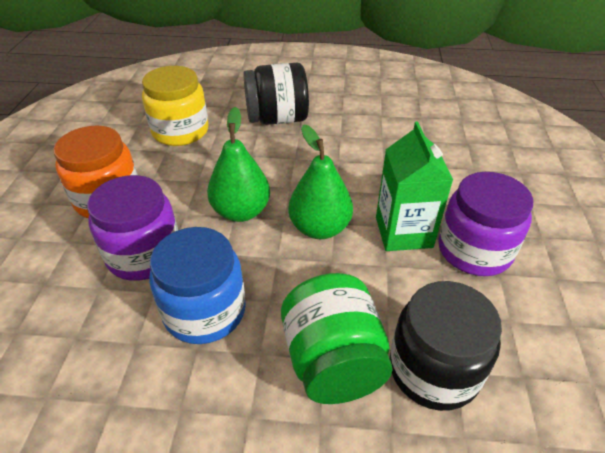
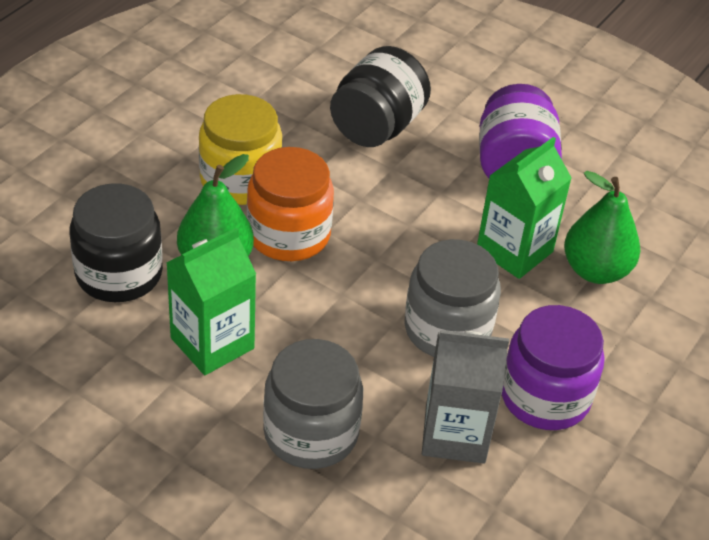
blue jar: [149,227,246,344] = 1 -> none = 0
green carton: [376,122,453,251] = 1 -> [166,227,256,375] [477,137,572,279] = 2
green jar: [281,273,393,404] = 1 -> none = 0
grey carton: none = 0 -> [422,330,509,463] = 1
grey jar: none = 0 -> [263,339,363,469] [404,239,501,357] = 2

